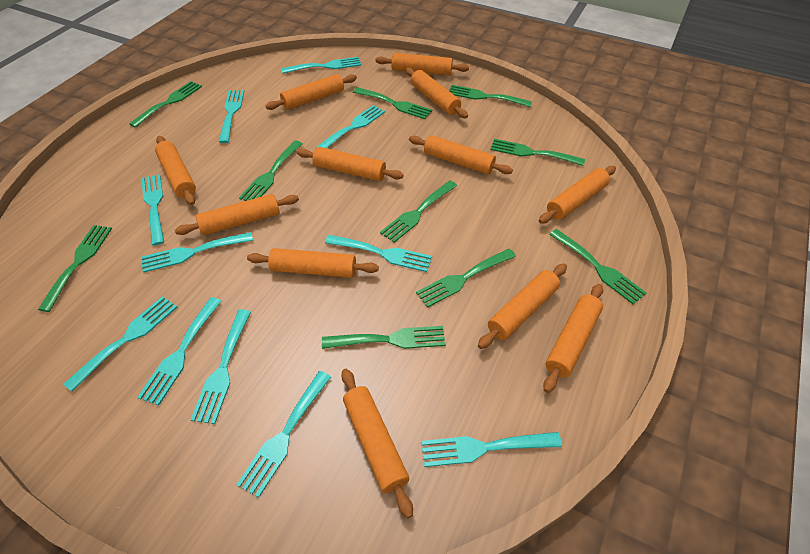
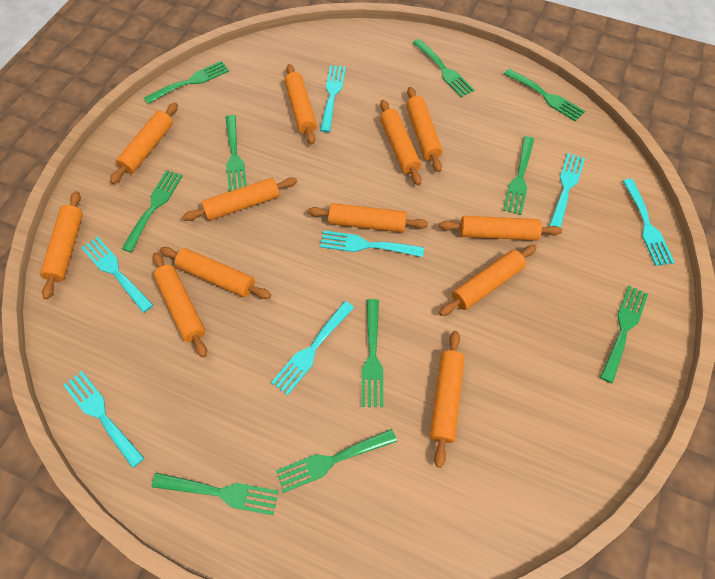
turquoise fork: [63,296,177,392] [137,297,222,406] [141,174,164,246] [141,232,253,273] [190,309,251,424] [219,90,244,143] [236,371,331,498] [281,57,361,74] [316,105,385,148] [325,235,432,272] [421,432,562,467] = 11 -> [63,371,144,468] [81,236,153,313] [271,301,354,395] [320,65,346,132] [320,230,424,257] [549,153,585,228] [623,179,675,266] = 7

